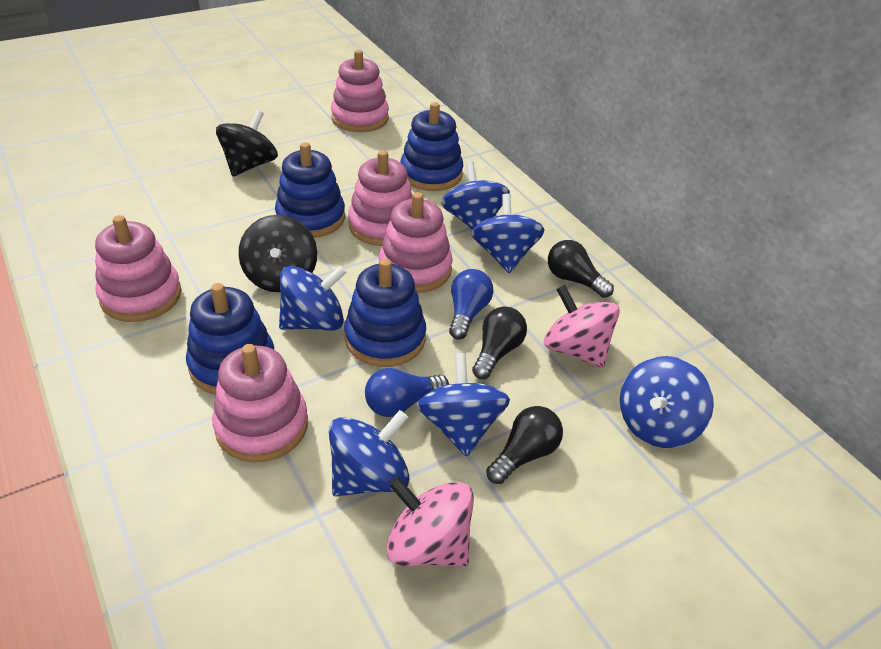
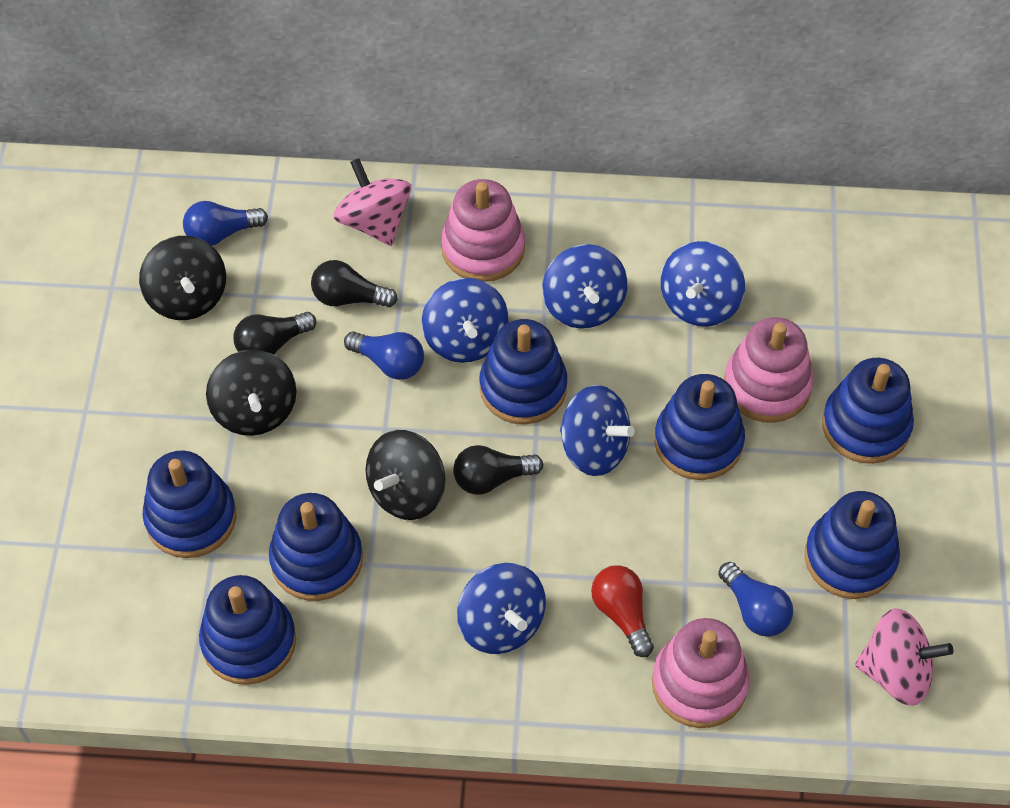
black spinning top: [216,110,278,176] [238,215,317,293] = 2 -> [139,236,226,320] [206,350,297,436] [366,430,446,520] = 3
blue light bulb: [365,368,449,417] [449,269,494,339] = 2 -> [183,201,268,246] [344,331,424,380] [718,562,793,637] = 3
blue spinning top: [279,265,347,331] [329,410,410,497] [417,353,510,457] [441,161,510,230] [471,194,545,273] [620,356,714,448] = 6 -> [422,278,509,363] [457,563,546,654] [542,244,627,329] [560,385,635,476] [661,241,745,327] = 5
blue stacking toy: [186,283,274,395] [275,142,345,238] [344,259,426,367] [400,102,463,191] = 4 -> [142,451,236,558] [199,575,296,685] [269,493,363,601] [479,319,567,425] [654,374,745,480] [804,491,900,599] [822,358,914,464] = 7
pink stacking toy: [95,215,182,322] [212,344,308,462] [331,50,389,132] [348,150,413,246] [379,192,453,293] = 5 -> [441,179,525,282] [652,618,750,728] [724,317,814,423] = 3
red light bulb: none = 0 -> [591,565,654,657] = 1

